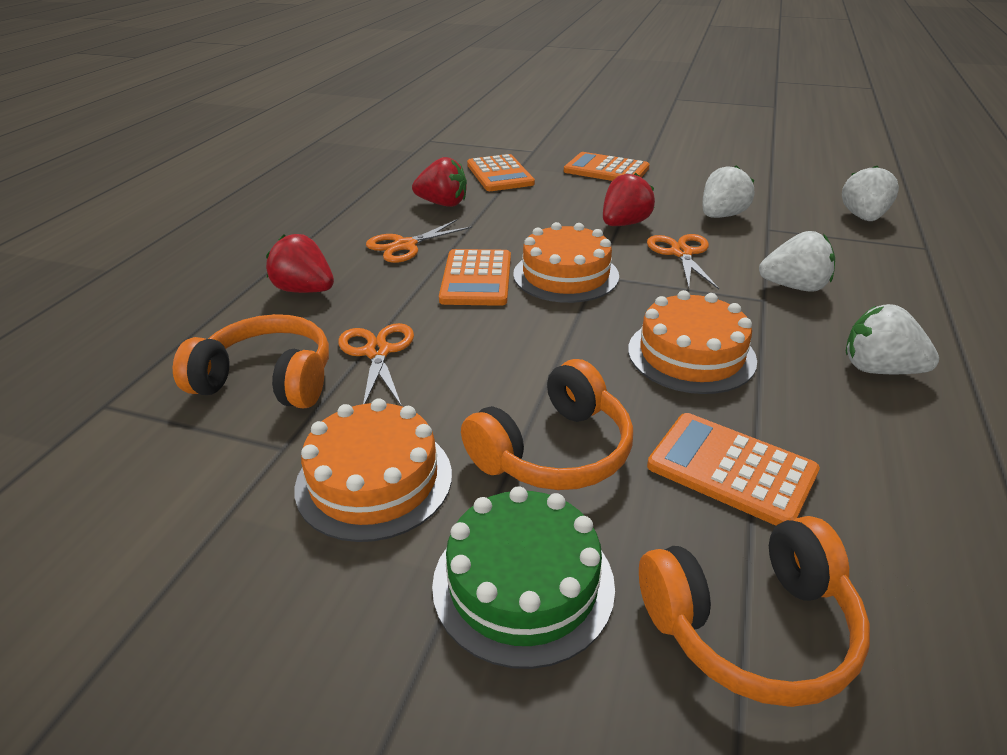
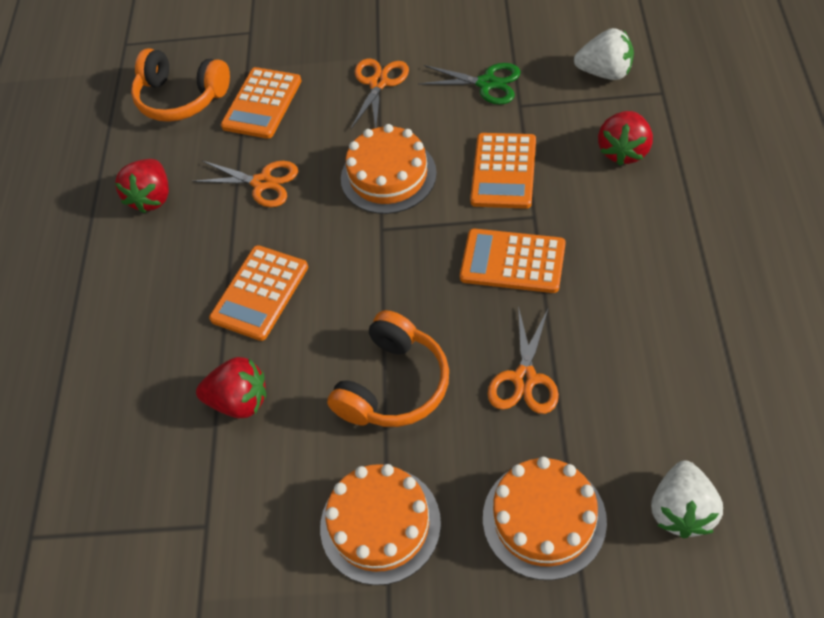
green cake: [432,486,615,669] = 1 -> none = 0
green scissors: none = 0 -> [418,63,521,105] = 1
orange headphones: [173,314,329,408] [461,359,633,490] [639,516,870,707] = 3 -> [131,48,230,122] [327,310,449,427] = 2
white strawberry: [703,165,755,218] [759,231,835,292] [842,166,899,221] [846,304,939,374] = 4 -> [574,28,634,80] [651,460,723,539] = 2

